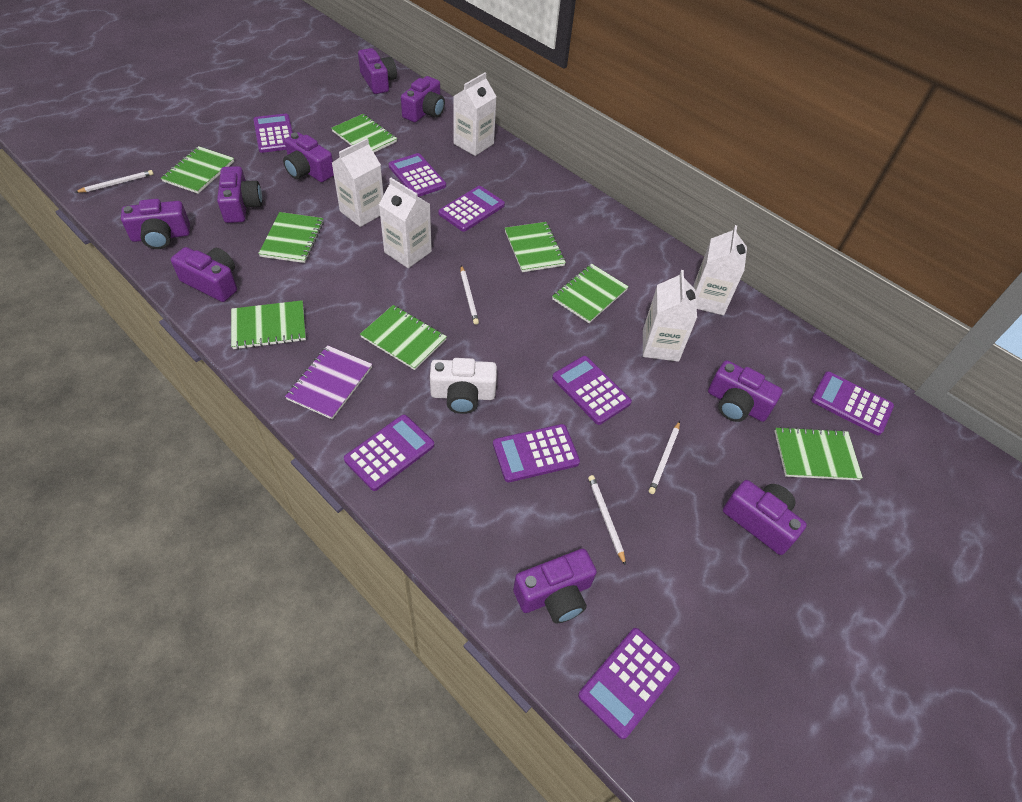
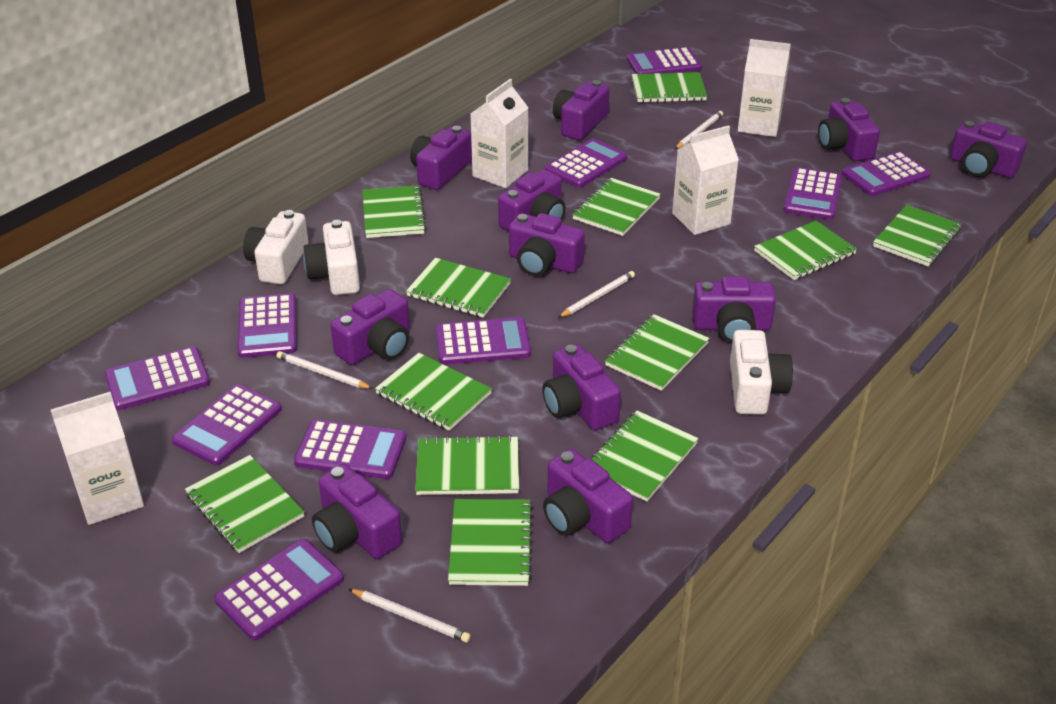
green notebook: [161,146,234,194] [231,300,306,350] [258,212,324,263] [331,114,397,152] [360,305,447,370] [505,222,566,272] [552,264,629,323] [775,427,863,480] = 8 -> [185,455,305,553] [362,185,426,238] [375,353,492,431] [406,258,511,318] [415,435,519,495] [448,499,533,586] [572,178,661,236] [592,410,699,502] [605,314,710,391] [632,72,707,103] [754,221,857,280] [873,205,961,266] = 12
purple calculator: [253,114,293,153] [344,415,434,491] [389,153,446,197] [438,186,505,232] [493,424,580,482] [552,356,632,425] [578,628,680,739] [811,371,894,436] = 8 -> [104,346,210,410] [172,384,282,465] [214,539,344,640] [237,293,297,358] [294,419,406,479] [436,317,531,365] [545,138,627,188] [627,47,702,74] [783,167,842,220] [842,151,931,196] = 10
purple camera: [121,199,190,249] [171,247,237,302] [217,166,262,223] [283,132,334,182] [358,48,397,94] [401,76,445,122] [513,549,597,623] [708,360,783,422] [723,480,807,555] = 9 -> [312,464,402,559] [330,289,410,365] [410,126,472,190] [498,169,565,231] [509,213,585,276] [542,344,621,430] [543,449,633,543] [553,80,610,140] [692,276,776,343] [818,98,880,161] [950,121,1027,178] = 11
purple notebook: [285,345,372,419] = 1 -> none = 0
white camera: [430,358,497,414] = 1 -> [243,210,308,284] [303,220,360,295] [730,330,793,415] = 3
white carton: [332,138,384,227] [379,177,432,268] [453,72,497,156] [643,270,697,362] [693,225,747,315] = 5 -> [51,392,144,525] [470,79,528,188] [672,125,739,235] [738,39,791,137] = 4

